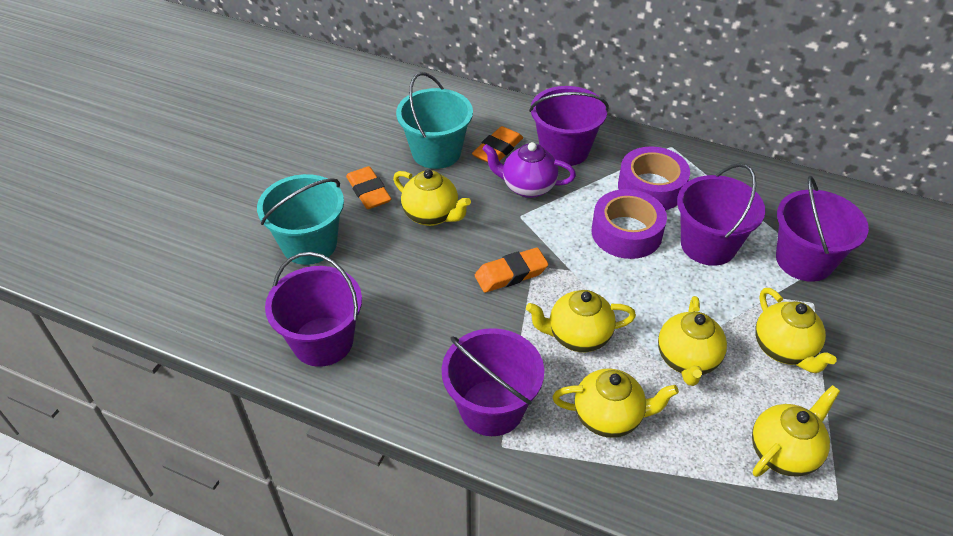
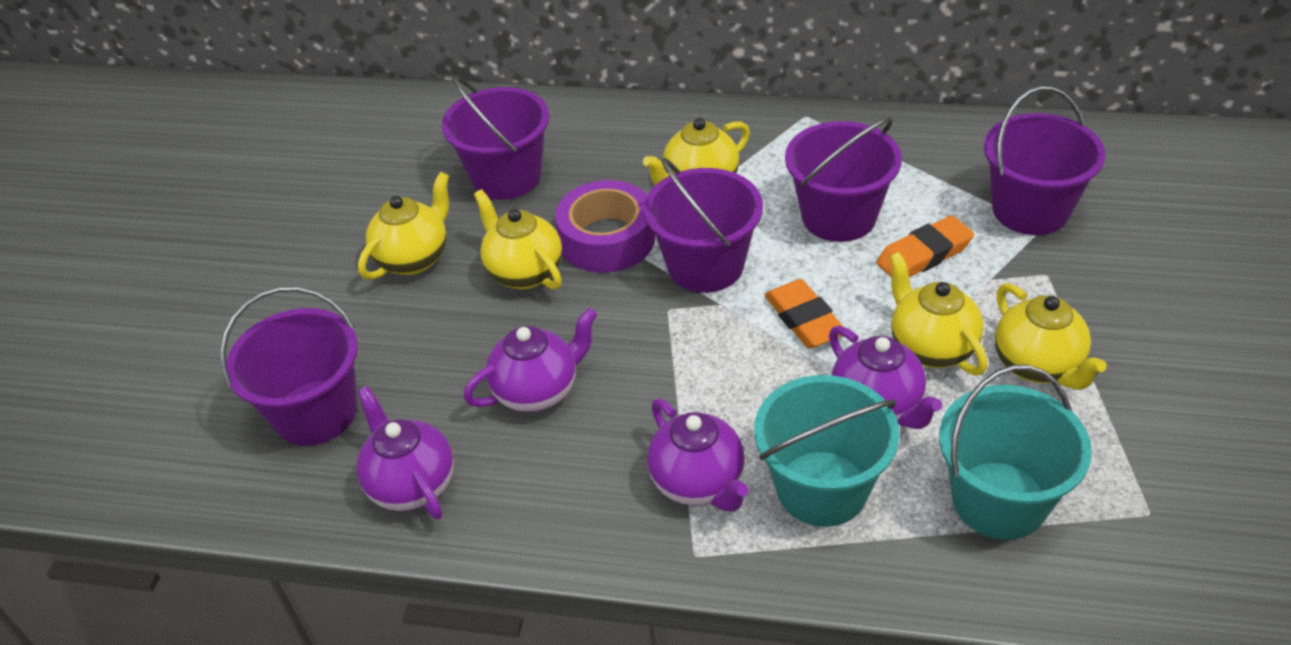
orange eraser: [346,166,391,209] [472,126,523,163] [475,247,548,293] = 3 -> [765,279,844,348] [877,215,974,277] = 2
purple tape: [592,189,667,259] [618,146,690,210] = 2 -> [555,180,655,273] = 1
purple teapot: [483,142,576,198] = 1 -> [356,386,454,519] [463,308,597,412] [647,399,749,512] [829,326,942,429] = 4
yellow teapot: [393,169,471,226] [526,290,636,352] [552,368,679,438] [658,296,727,386] [752,385,840,477] [755,288,837,373] = 6 -> [358,172,449,280] [474,189,562,290] [643,118,750,185] [889,252,987,375] [995,283,1106,390] = 5

